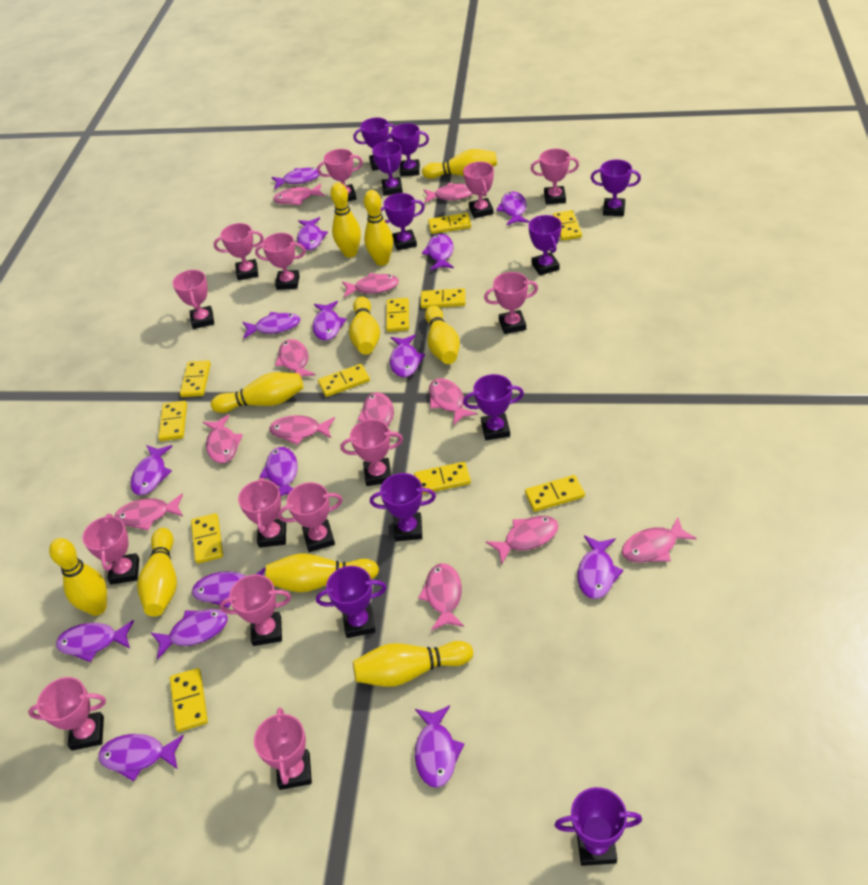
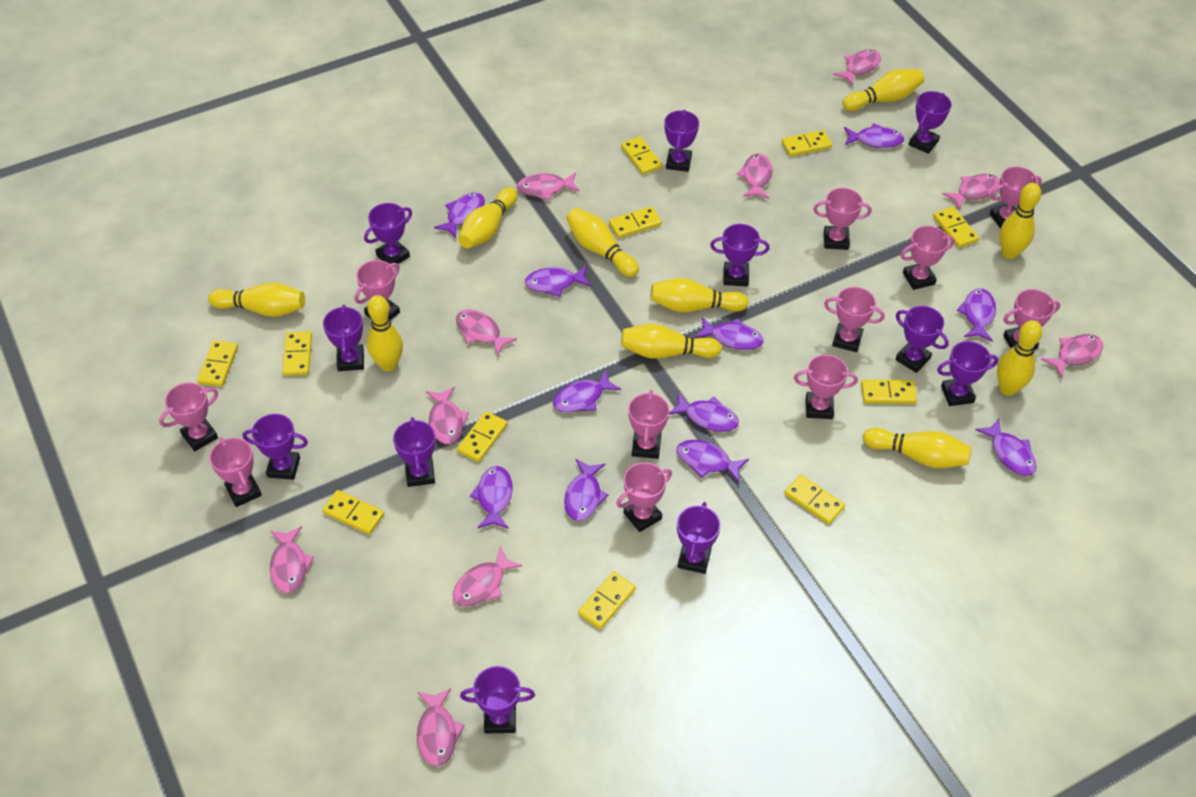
pink fish: [114,493,183,531] [203,415,243,463] [269,415,335,445] [273,184,325,205] [275,339,315,377] [342,273,399,297] [357,392,397,437] [418,563,464,631] [423,183,473,203] [429,378,478,425] [486,516,558,564] [622,517,697,563] = 12 -> [270,526,314,593] [417,688,464,766] [426,387,469,444] [453,547,522,606] [456,309,517,356] [517,172,580,200] [737,153,773,199] [833,49,881,86] [942,174,1000,210] [1041,334,1103,378] = 10
pink trophy: [28,677,106,751] [83,514,139,585] [172,270,214,329] [214,223,264,281] [220,574,291,646] [238,478,286,548] [254,707,312,790] [255,233,306,290] [278,482,343,552] [317,149,363,201] [341,419,403,486] [463,162,494,218] [484,272,538,334] [531,149,579,205] = 14 -> [159,382,218,451] [209,438,262,507] [355,260,400,320] [616,462,672,532] [628,390,669,459] [794,355,858,419] [813,188,871,250] [824,287,885,352] [900,226,955,290] [990,166,1042,228] [1003,289,1060,350] = 11
purple fish: [56,620,134,662] [98,734,184,781] [131,445,173,495] [151,609,228,659] [192,568,266,608] [243,312,300,338] [259,447,298,496] [272,167,321,189] [297,217,328,250] [312,301,347,341] [390,334,425,377] [415,705,464,788] [422,234,454,270] [496,192,529,225] [578,535,623,599] = 15 -> [434,192,485,238] [470,466,513,529] [525,266,591,297] [553,370,621,412] [564,459,609,521] [669,392,739,432] [676,440,749,483] [695,317,763,350] [844,123,904,148] [957,288,996,342] [975,418,1037,476] = 11
purple trophy: [316,566,387,638] [353,118,395,171] [370,473,436,541] [372,141,403,196] [381,193,425,251] [384,123,429,176] [463,374,524,440] [528,215,562,275] [555,787,642,866] [591,160,641,216] = 10 -> [243,414,308,480] [323,305,364,371] [364,203,412,267] [393,417,435,487] [460,666,535,734] [664,110,699,172] [677,502,721,574] [710,224,770,286] [895,306,949,373] [909,91,951,154] [937,341,998,406] = 11

